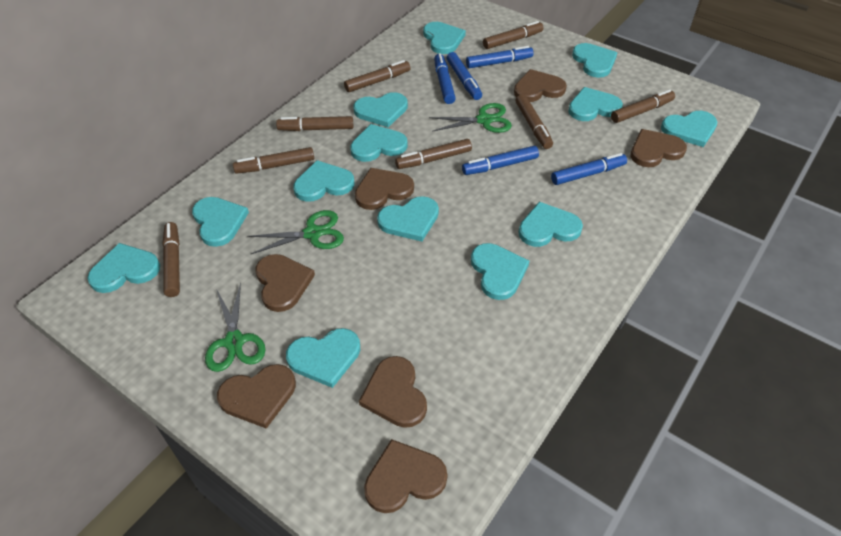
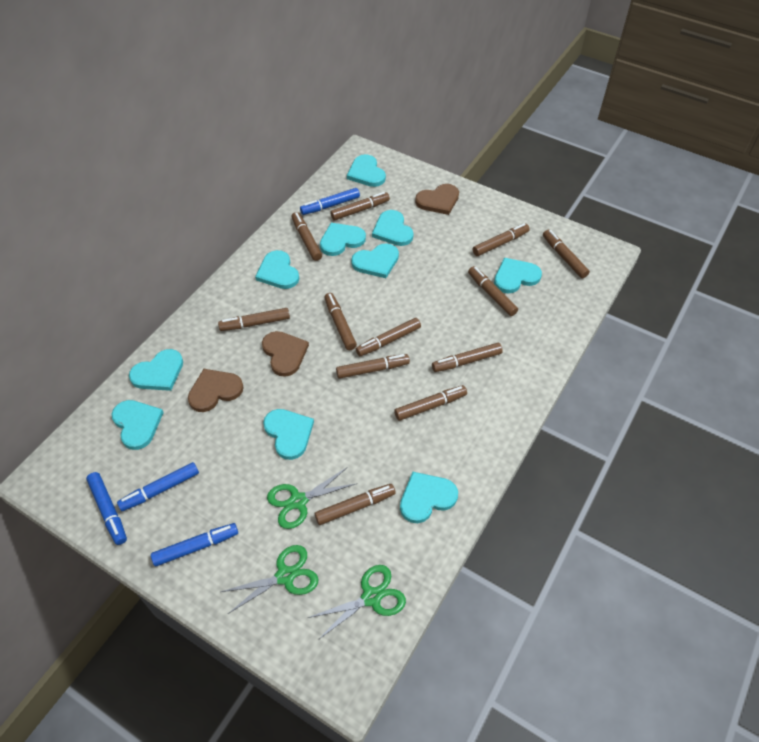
blue marker: [434,53,456,104] [447,52,482,100] [462,146,539,175] [466,46,534,68] [551,153,627,185] = 5 -> [86,472,127,545] [117,462,199,511] [151,523,238,567] [300,188,360,215] = 4
brown heart: [217,364,296,429] [255,254,315,312] [355,168,414,210] [359,356,427,428] [364,439,448,513] [514,69,567,102] [631,129,687,167] = 7 -> [188,369,244,412] [262,331,309,377] [415,184,459,215] = 3
brown marker: [162,222,180,297] [233,147,314,174] [276,116,353,131] [344,60,410,92] [395,139,472,169] [483,21,543,49] [516,94,553,149] [611,90,675,123] = 8 -> [218,308,290,331] [292,212,322,261] [315,484,396,525] [324,293,357,350] [330,192,390,220] [336,354,410,379] [356,318,421,356] [394,385,467,421] [432,343,503,372] [468,266,518,316] [473,223,530,256] [543,230,590,278] = 12
turquoise heart: [87,243,160,293] [192,197,249,247] [286,328,360,388] [293,160,355,202] [350,124,408,162] [353,92,408,127] [377,196,439,242] [423,22,466,54] [471,243,529,300] [519,202,583,247] [568,87,623,121] [572,43,617,78] [661,111,717,147] = 13 -> [112,400,164,450] [129,349,183,391] [255,250,299,289] [263,409,314,460] [320,223,366,256] [347,154,386,187] [351,243,399,278] [372,210,414,246] [400,472,458,523] [494,258,542,293] = 10

